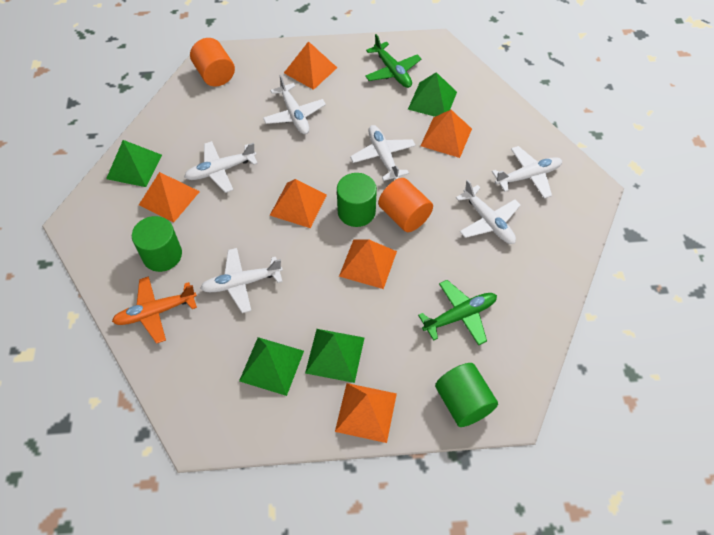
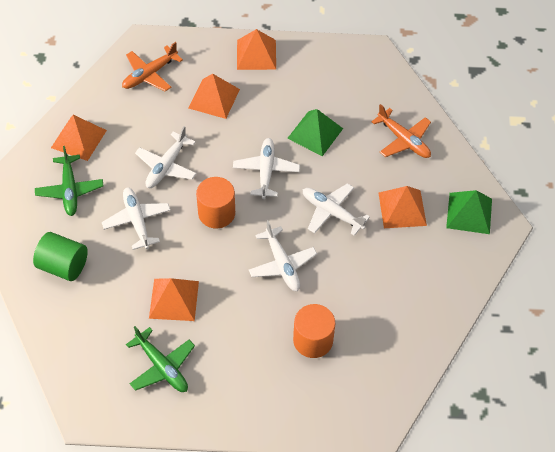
green cylinder: [132,216,182,272] [337,173,377,227] [435,363,498,427] = 3 -> [33,232,88,281] = 1
green pyramid: [106,140,162,187] [239,337,304,396] [305,329,364,383] [408,72,457,117] = 4 -> [287,109,343,156] [446,190,492,234] = 2
orange plane: [112,276,197,344] = 1 -> [122,42,183,91] [371,104,431,158] = 2
orange pyramid: [139,172,200,222] [270,179,327,228] [284,41,337,90] [335,383,397,443] [339,239,397,289] [421,110,472,158] = 6 -> [51,115,107,161] [149,278,199,321] [189,74,240,119] [237,29,276,70] [379,186,427,228] = 5
white plane: [184,141,258,193] [200,248,283,313] [263,75,326,134] [350,125,416,181] [456,180,521,244] [492,146,562,199] = 6 -> [102,188,170,250] [135,126,197,188] [233,138,300,199] [249,220,317,291] [303,183,370,236] = 5

